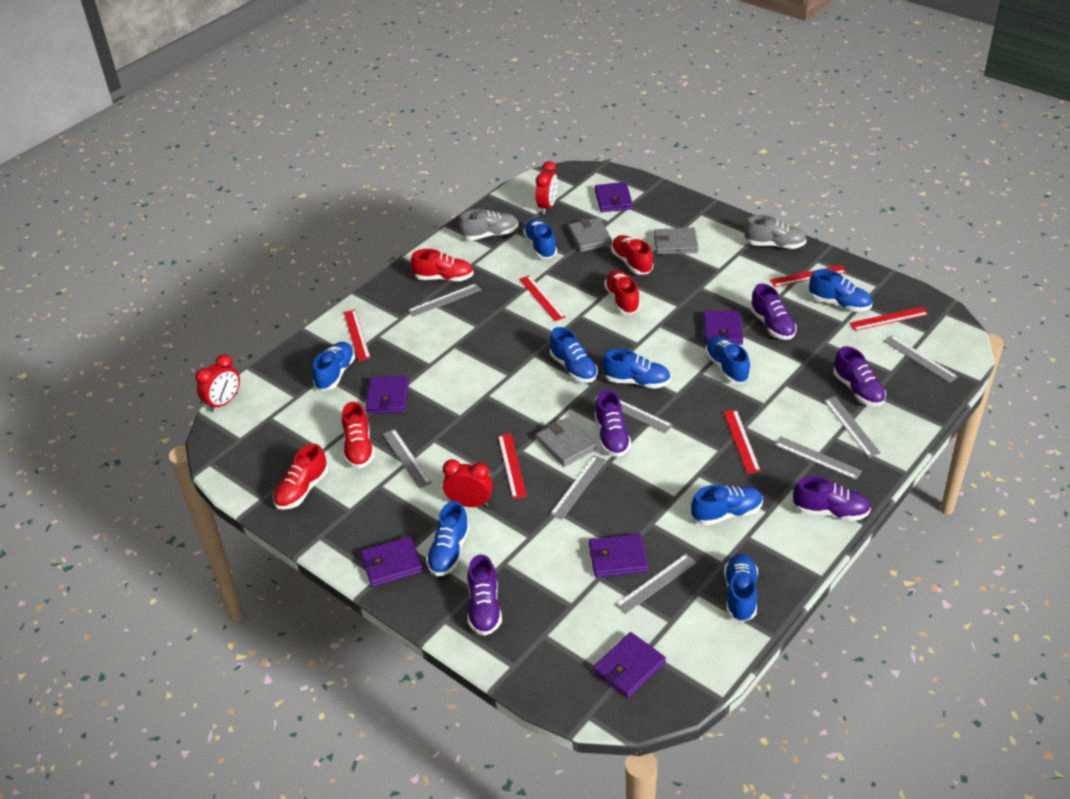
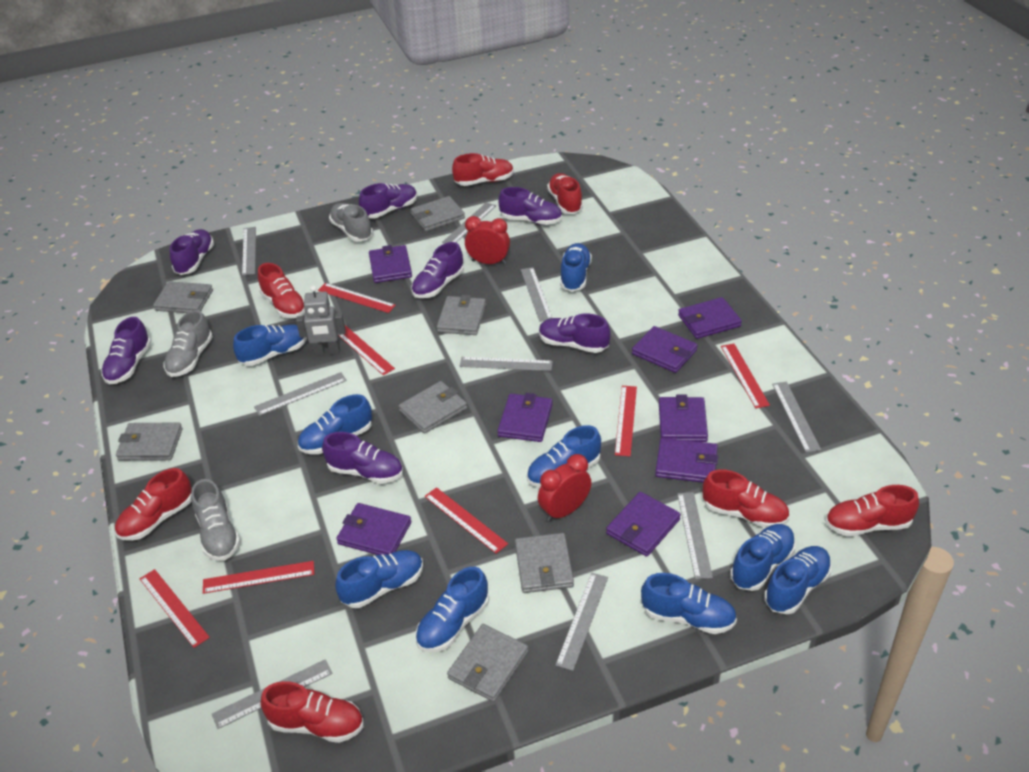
grey robot: none = 0 -> [296,285,346,356] = 1
grey ruler: [383,429,432,488] [408,284,481,317] [550,455,606,519] [595,396,673,433] [615,554,697,614] [774,436,862,480] [824,396,881,457] [884,335,958,383] = 8 -> [212,659,333,729] [242,227,256,276] [254,372,347,416] [442,202,496,244] [460,357,553,371] [521,267,552,322] [555,573,608,671] [677,492,713,579] [772,382,821,453] = 9
grey shoe: [459,209,519,241] [744,215,806,249] = 2 -> [164,310,213,377] [191,479,240,561] [329,203,373,242] = 3
grey wallet: [536,417,596,467] [568,218,612,252] [654,227,698,255] = 3 -> [116,422,183,461] [153,281,213,313] [399,381,467,434] [411,196,465,231] [437,295,486,335] [447,624,528,702] [515,533,574,593] = 7
purple shoe: [467,555,502,636] [595,390,631,457] [750,283,797,340] [793,476,871,521] [834,346,886,407] = 5 -> [101,317,151,384] [170,229,214,275] [322,432,403,484] [359,183,418,219] [411,242,464,298] [499,187,562,225] [539,314,611,353] = 7
purple wallet: [361,536,423,587] [365,376,409,414] [589,534,648,578] [593,632,666,698] [594,182,633,212] [703,311,743,345] = 6 -> [336,503,411,555] [369,245,412,283] [497,393,553,442] [606,492,681,557] [632,326,698,373] [655,438,718,483] [659,395,708,442] [678,297,742,339] = 8
red clock: [195,354,240,412] [443,459,493,507] [536,161,558,214] = 3 -> [465,216,510,264] [538,454,592,522] = 2
red ruler: [344,310,371,361] [498,433,527,499] [519,275,566,321] [724,410,761,474] [770,265,847,287] [849,307,929,331] = 6 -> [140,569,210,648] [203,561,314,594] [318,283,396,313] [338,325,395,375] [425,487,508,554] [615,386,637,456] [721,344,770,409] = 7
red shoe: [273,444,328,510] [342,402,375,469] [411,249,474,281] [604,270,640,314] [611,235,653,275] = 5 -> [115,468,192,541] [258,263,305,318] [260,681,364,743] [452,153,514,186] [547,173,583,214] [703,469,790,528] [825,485,919,537] = 7

